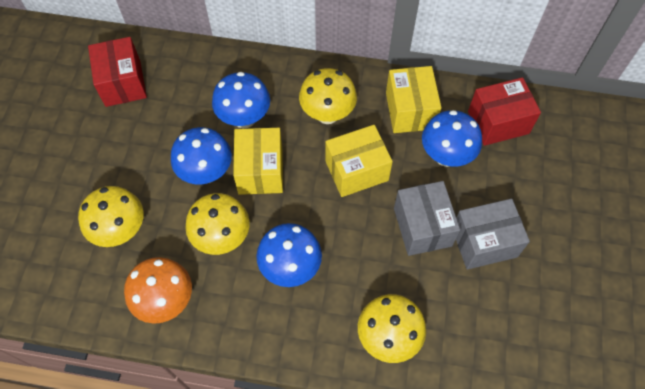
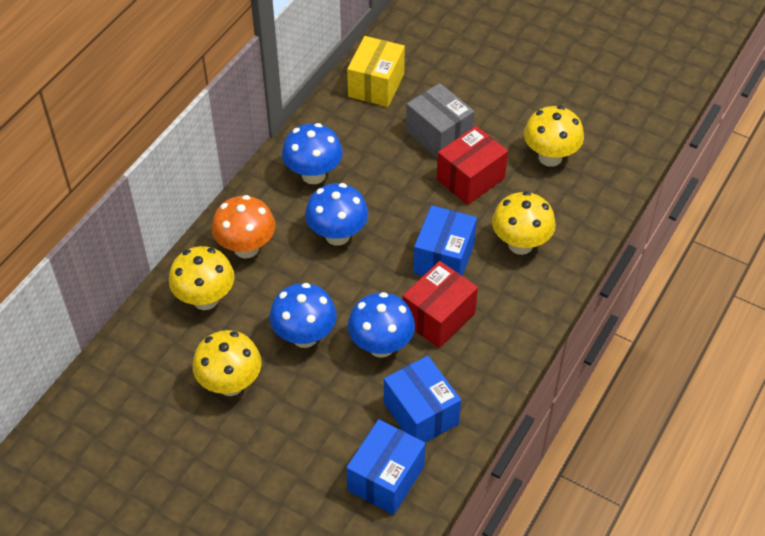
blue box: none = 0 -> [346,419,426,515] [384,356,461,443] [413,205,477,276] = 3
grey box: [394,181,460,256] [456,199,530,270] = 2 -> [406,83,475,158] = 1
yellow box: [233,128,283,195] [325,125,393,197] [386,66,442,133] = 3 -> [347,36,405,107] = 1

